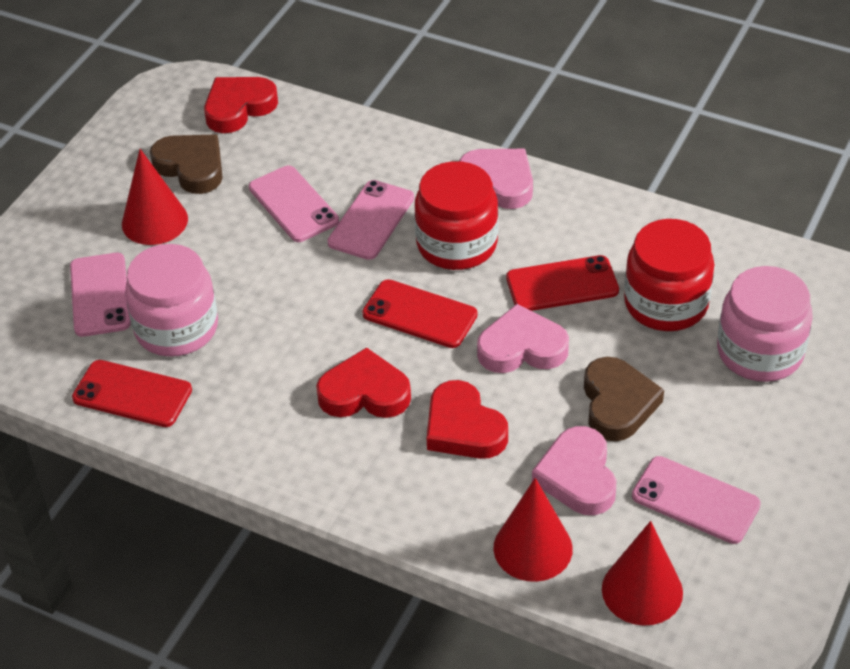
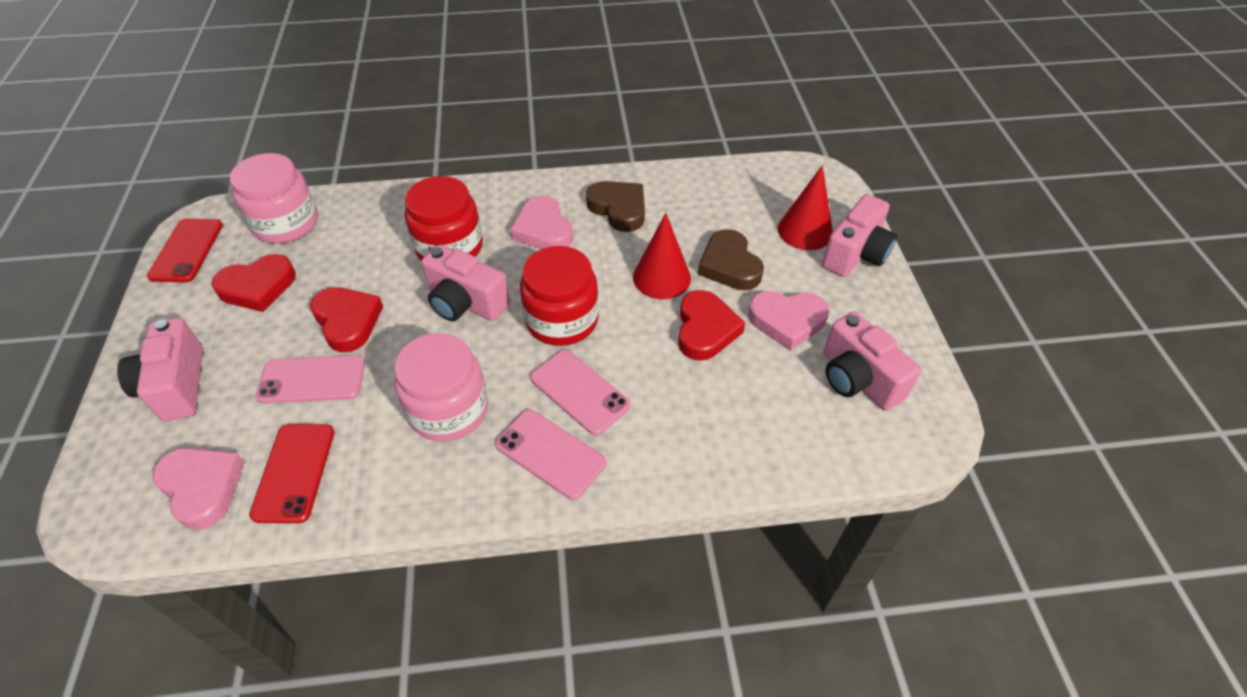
pink camera: none = 0 -> [117,318,203,421] [422,244,510,321] [822,194,897,277] [823,311,921,411] = 4
pink phone: [70,253,131,337] [249,166,339,242] [327,180,414,260] [632,456,761,544] = 4 -> [256,355,365,404] [495,409,606,500] [530,350,631,435] = 3
red cone: [122,149,188,245] [494,478,573,582] [602,521,683,626] = 3 -> [633,213,691,299] [778,165,833,250] = 2
red phone: [72,360,192,427] [362,279,478,348] [506,255,619,311] = 3 -> [147,219,223,282] [249,424,334,523] = 2

